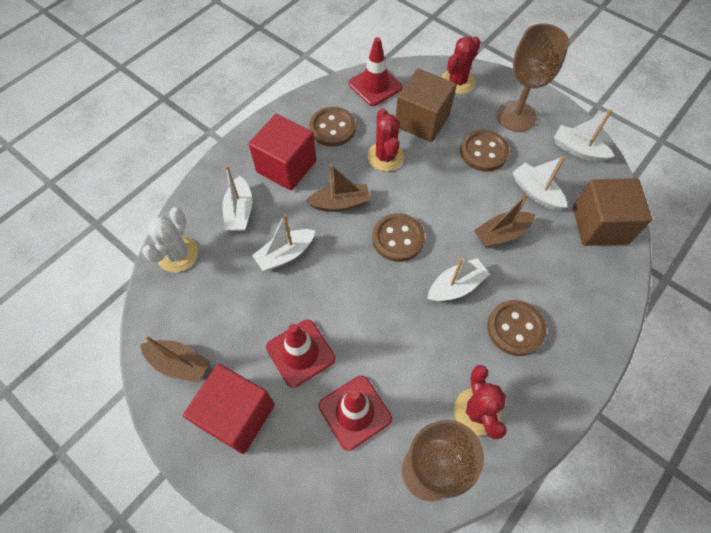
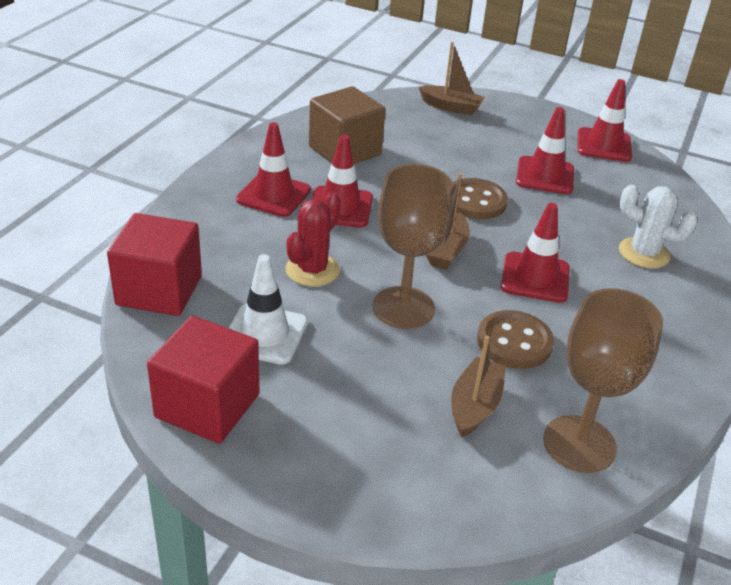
brown button: [309,107,356,147] [372,213,425,262] [460,130,509,172] [487,300,547,356] = 4 -> [452,178,508,220] [477,310,554,369] = 2
brown cube: [396,69,457,142] [573,178,652,246] = 2 -> [309,86,385,164] = 1
red cactus: [367,109,404,171] [441,36,480,94] [454,365,507,439] = 3 -> [285,192,341,287] = 1
red traffic cone: [266,320,335,388] [319,376,392,451] [349,37,402,106] = 3 -> [236,122,311,217] [312,135,373,228] [501,203,570,303] [516,107,574,194] [578,79,632,162] = 5
white boat: [222,165,253,231] [252,214,315,271] [427,257,490,302] [512,156,567,211] [554,109,615,162] = 5 -> none = 0
white traffic cone: none = 0 -> [229,254,308,365] = 1

